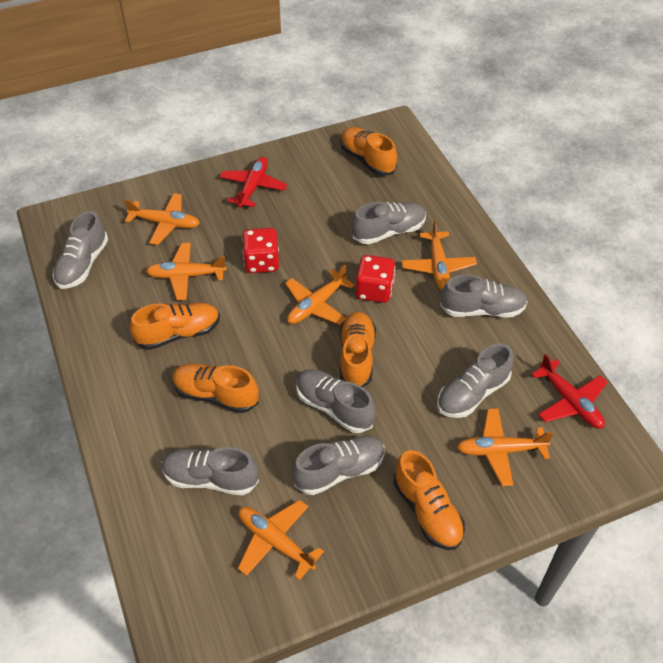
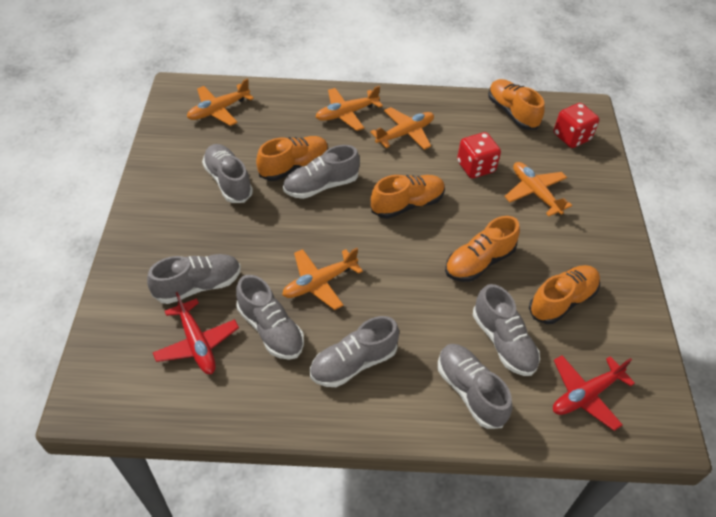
orange plane: [124,193,200,245] [146,243,227,300] [238,500,324,581] [285,264,355,325] [402,219,477,290] [457,408,554,486] = 6 -> [187,78,254,126] [282,248,363,310] [316,86,383,131] [370,107,434,150] [504,162,572,216] = 5

